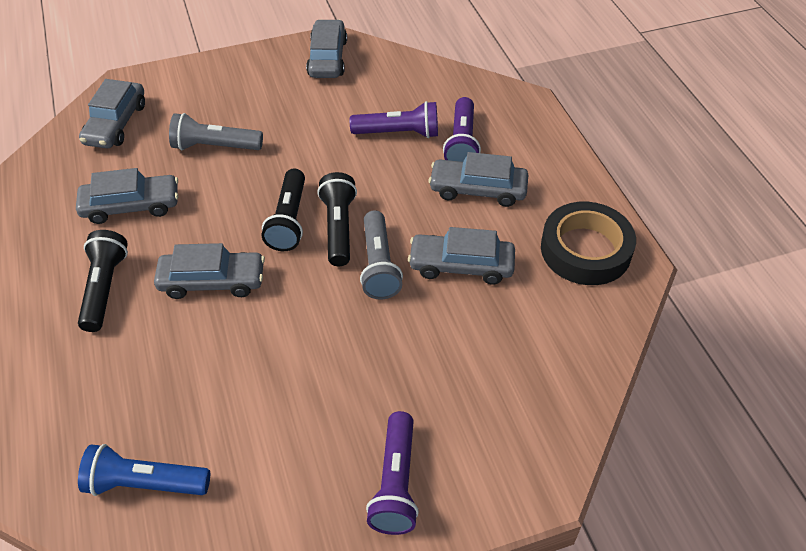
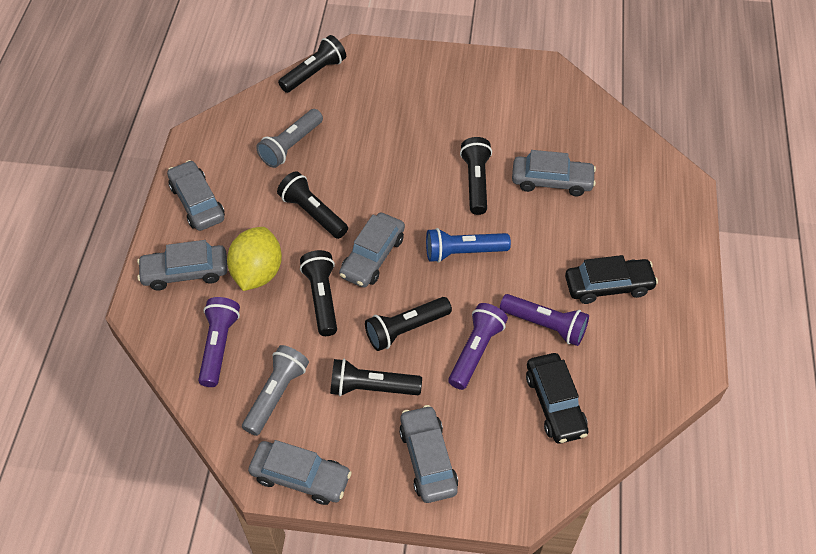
black car: none = 0 -> [526,353,588,444] [565,255,658,304] = 2
black flashlight: [78,230,128,332] [262,169,305,251] [317,172,357,266] = 3 -> [277,171,348,239] [278,35,346,93] [300,250,337,336] [330,359,422,396] [365,297,452,351] [460,137,492,215] = 6
black tape: [541,202,636,285] = 1 -> none = 0
yellow lemon: none = 0 -> [227,227,282,291] = 1

